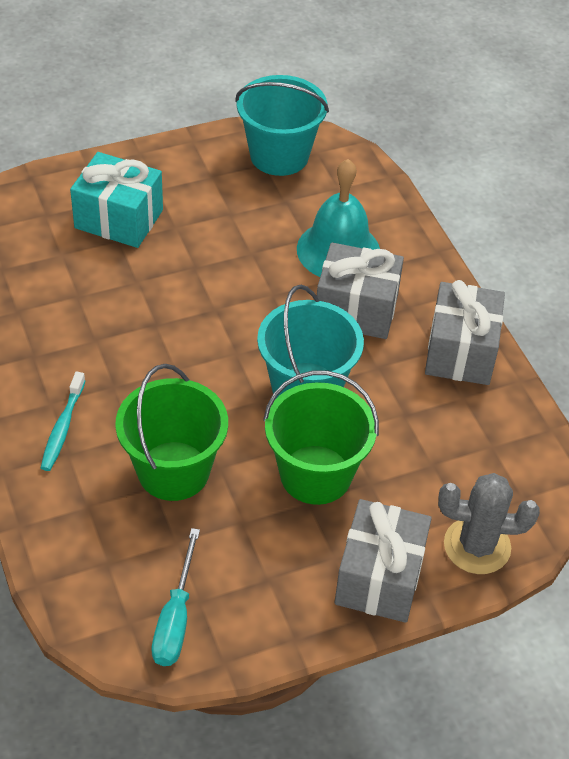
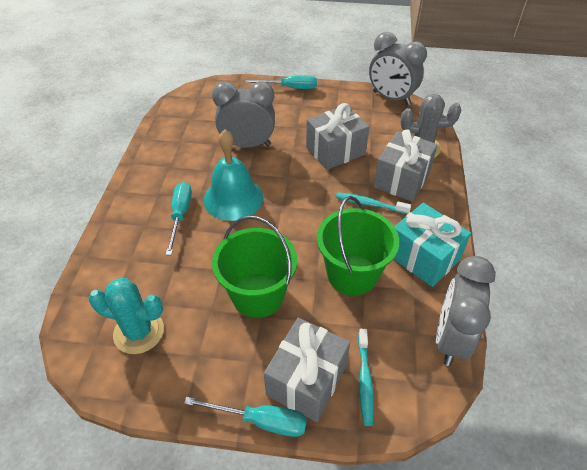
grey clock: none = 0 -> [212,81,275,148] [369,32,427,105] [436,256,496,366] = 3
turquoise bucket: [235,75,329,176] [257,284,364,398] = 2 -> none = 0
turquoise cactus: none = 0 -> [88,278,164,354] = 1
turquoise screwdriver: [151,528,200,666] = 1 -> [166,182,192,255] [184,397,307,437] [245,75,317,89] = 3
turquoise toothbrush: [41,371,85,471] = 1 -> [336,192,411,214] [358,329,374,426] = 2

